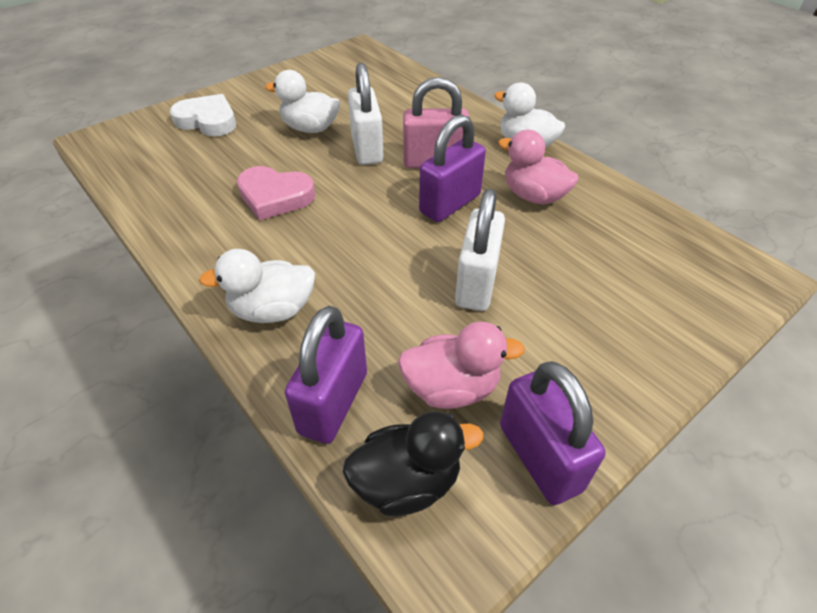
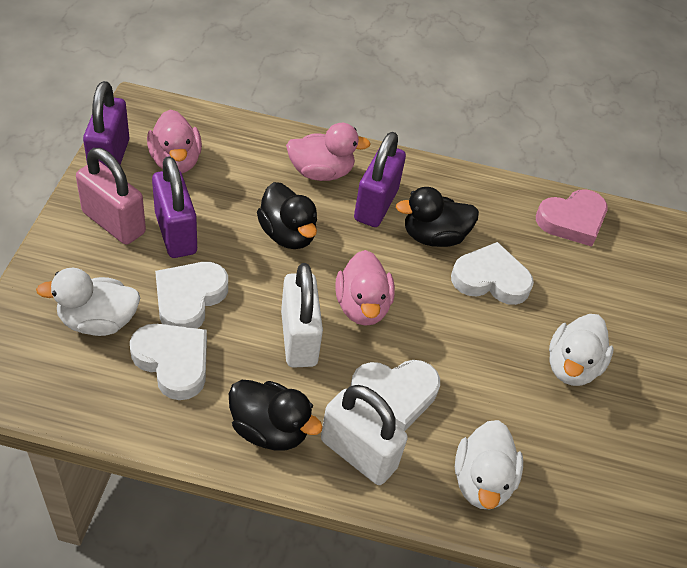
black duck: [342,411,483,516] = 1 -> [229,380,323,451] [257,182,317,249] [396,187,479,247] = 3
pink duck: [398,321,525,409] [498,130,579,204] = 2 -> [147,109,202,173] [286,123,371,181] [335,250,395,326] = 3
white heart: [170,94,236,136] = 1 -> [130,324,207,400] [155,262,228,329] [351,360,440,431] [451,242,534,305] = 4

